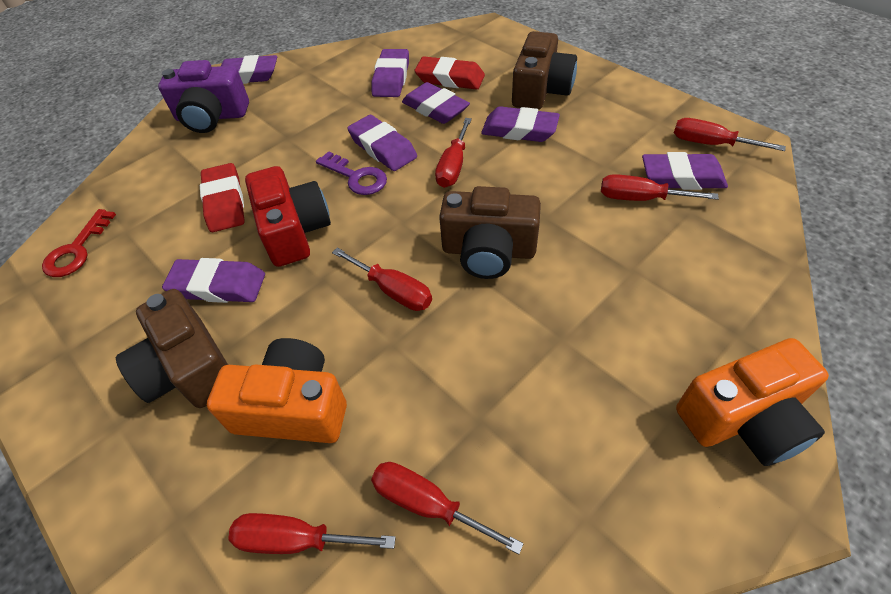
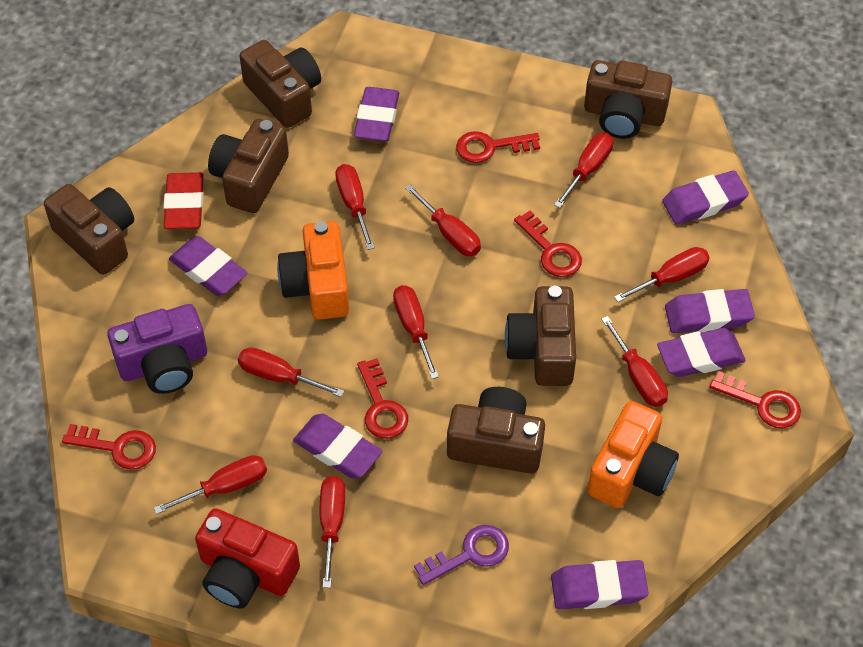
brown camera: [116,289,228,408] [439,186,541,279] [512,31,577,110] = 3 -> [44,184,134,275] [208,119,289,213] [239,40,321,128] [447,387,545,474] [505,286,576,386] [584,60,672,139] = 6
red eraser: [200,163,245,232] [414,56,485,90] = 2 -> [163,172,204,229] = 1
red key: [42,209,116,277] = 1 -> [62,424,156,470] [357,358,408,439] [456,131,540,163] [514,211,582,277] [709,371,801,428] = 5
red screwdriver: [229,513,396,554] [332,248,432,311] [371,462,524,555] [435,118,472,188] [601,174,719,201] [674,118,786,151] = 6 -> [154,455,267,514] [238,347,344,397] [320,476,345,588] [335,164,375,250] [393,285,439,379] [405,184,481,256] [554,133,614,208] [601,316,668,407] [614,247,710,302] = 9

